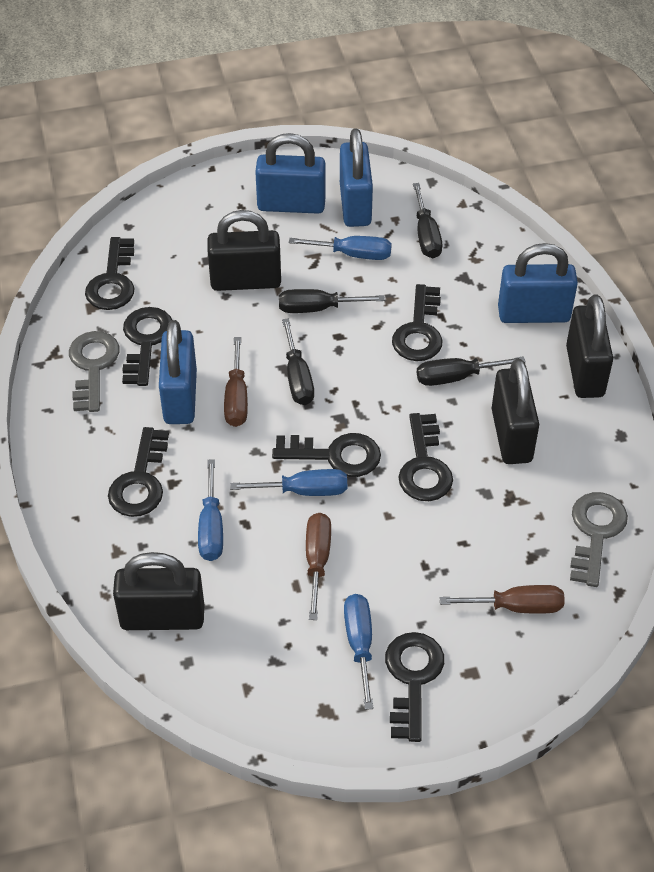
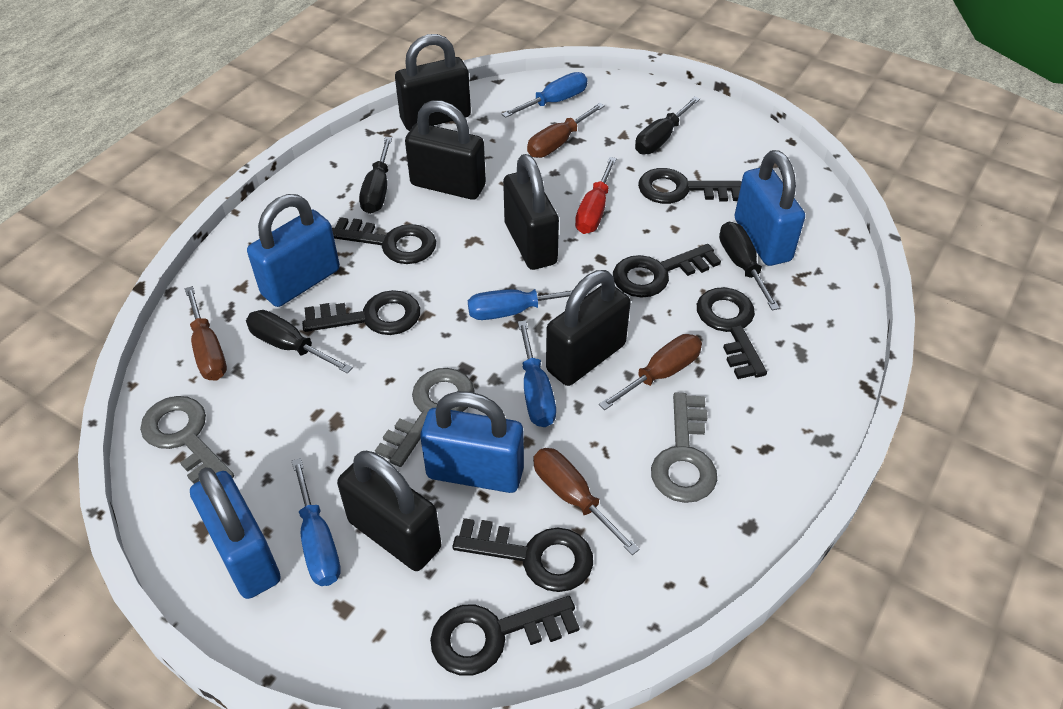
black padlock: [113,552,204,630] [207,210,281,291] [491,359,539,464] [566,294,613,398] = 4 -> [337,451,441,571] [395,34,471,131] [405,100,486,200] [503,154,559,270] [546,270,631,386] = 5
brown screwdriver: [224,337,248,427] [306,513,331,620] [440,585,565,614] = 3 -> [185,286,227,380] [527,103,605,158] [533,448,640,555] [599,334,702,410] = 4
grey key: [69,331,120,412] [570,492,628,587] = 2 -> [140,396,234,484] [375,368,474,467] [651,393,717,503] = 3
red screwdriver: none = 0 -> [575,157,617,234] = 1

